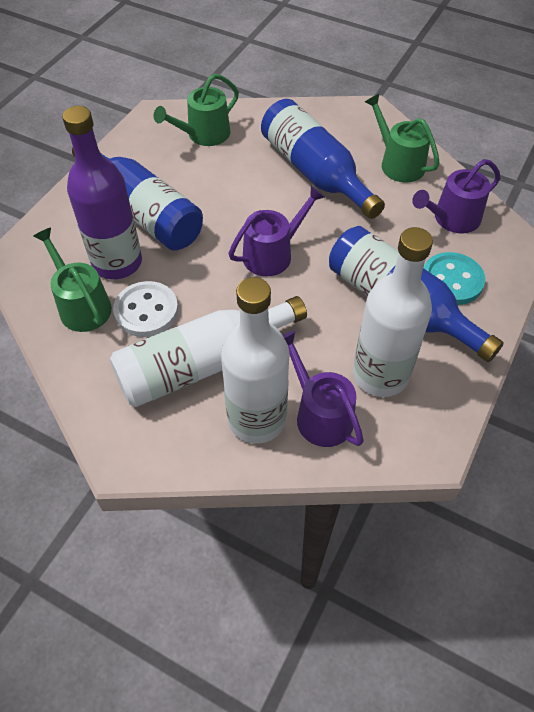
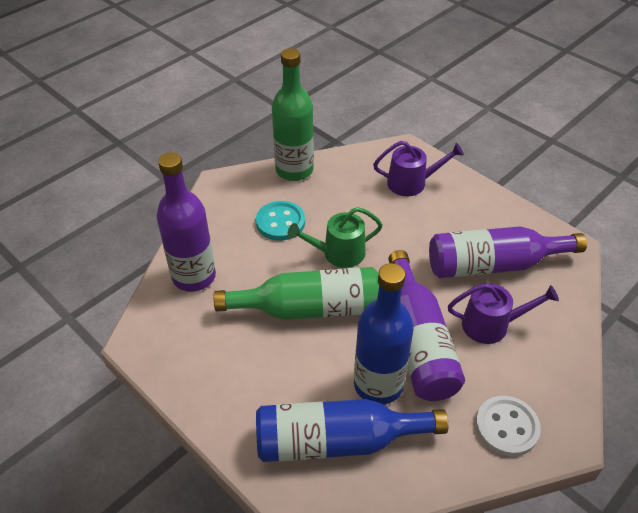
blue bottle: [72,147,203,251] [261,99,385,219] [329,226,504,362] = 3 -> [256,399,448,462] [354,263,414,405] = 2
green bottle: none = 0 -> [214,267,379,320] [272,48,314,181] = 2
green watering can: [33,228,112,332] [154,74,239,146] [365,94,440,183] = 3 -> [288,207,383,268] = 1
purple bottle: [62,106,142,279] = 1 -> [157,152,216,292] [388,250,465,401] [429,226,587,278] = 3
purple watering can: [229,186,325,276] [283,330,364,447] [412,159,500,233] = 3 -> [373,141,464,196] [448,283,559,344] = 2
white bottle: [110,296,307,407] [221,277,289,444] [353,227,433,397] = 3 -> none = 0

